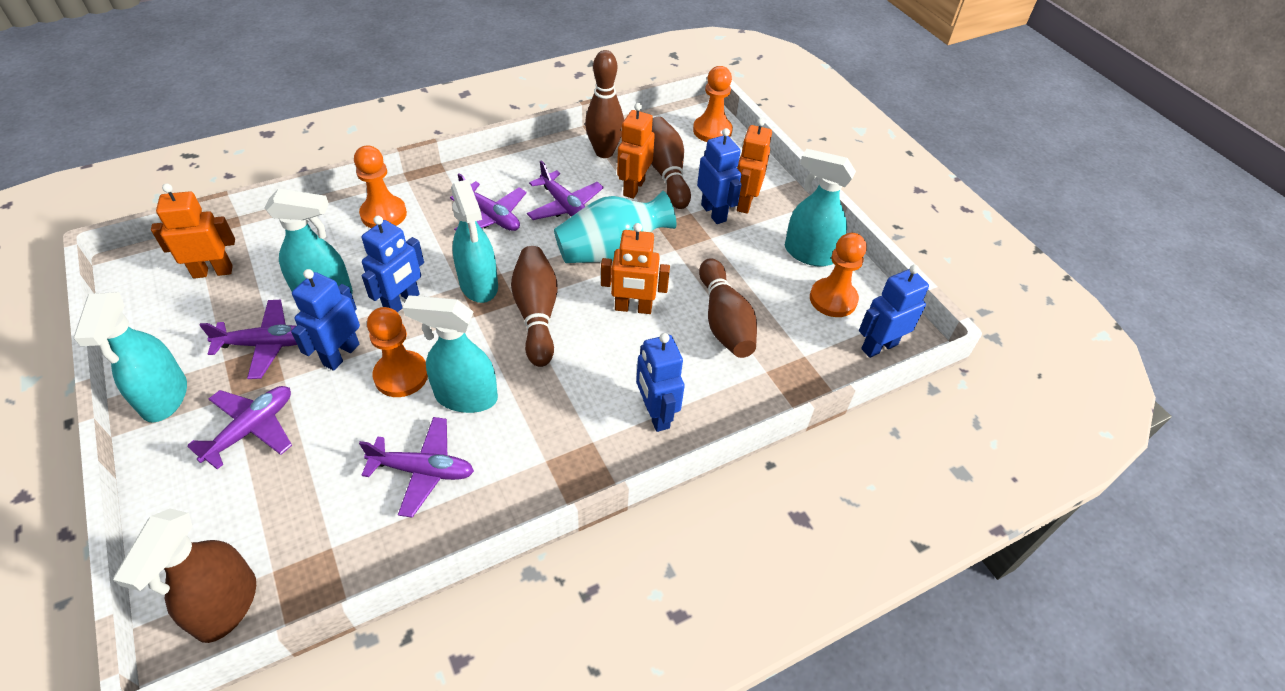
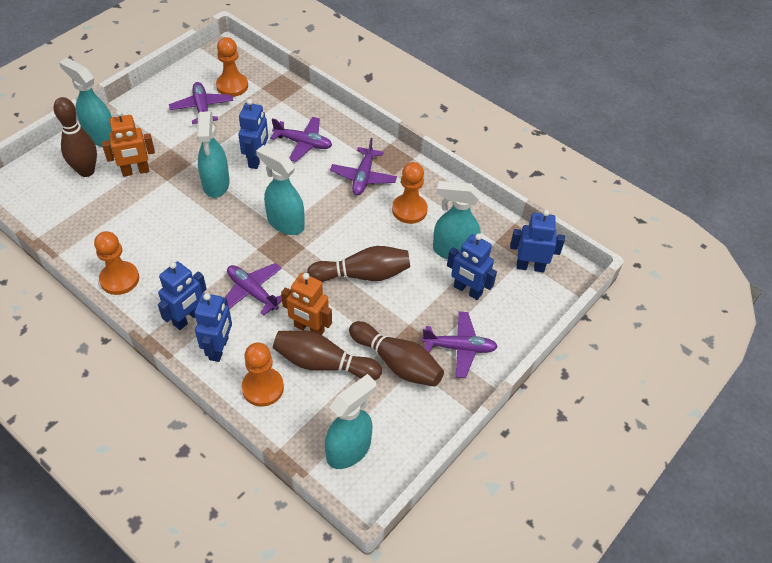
brown spray bottle: [113,508,256,643] = 1 -> none = 0
orange robot: [151,184,235,279] [601,223,670,314] [617,103,655,199] [737,118,772,214] = 4 -> [102,110,155,177] [281,273,332,335] = 2
turquoise vase: [554,191,676,263] = 1 -> none = 0

